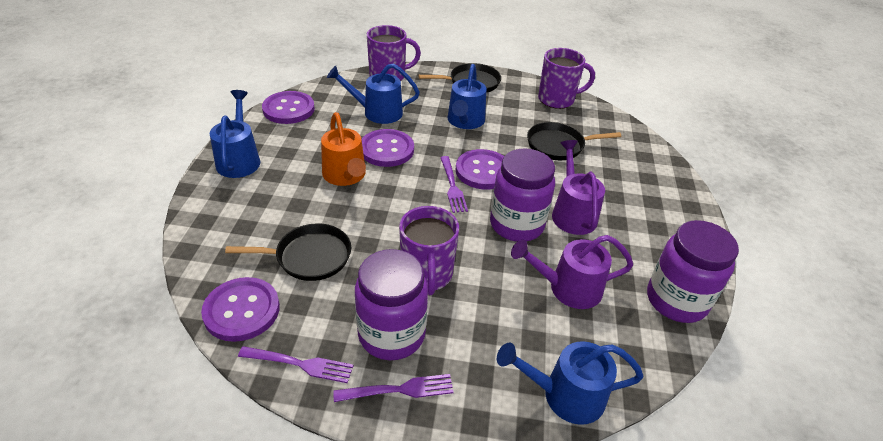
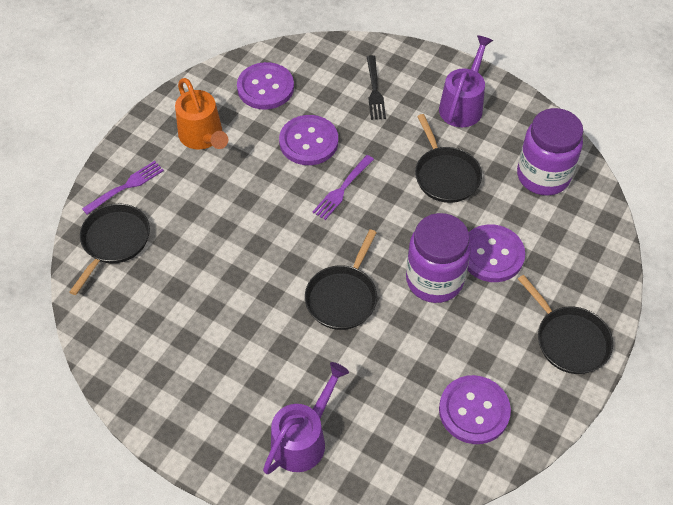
black fork: none = 0 -> [367,55,386,120] = 1
black pan: [225,223,351,281] [418,63,501,93] [527,122,621,160] = 3 -> [70,204,150,295] [305,229,377,330] [415,114,482,203] [518,275,613,374] = 4
blue watering can: [210,90,260,178] [327,63,420,124] [447,64,487,129] [497,341,644,425] = 4 -> none = 0
purple fork: [238,346,354,383] [333,374,454,402] [440,156,468,213] = 3 -> [82,161,164,215] [312,155,374,220] = 2
purple jar: [355,249,428,360] [490,149,555,242] [647,220,739,323] = 3 -> [406,213,471,303] [517,108,583,196] = 2
purple mug: [367,25,421,81] [399,206,459,295] [538,48,595,109] = 3 -> none = 0

